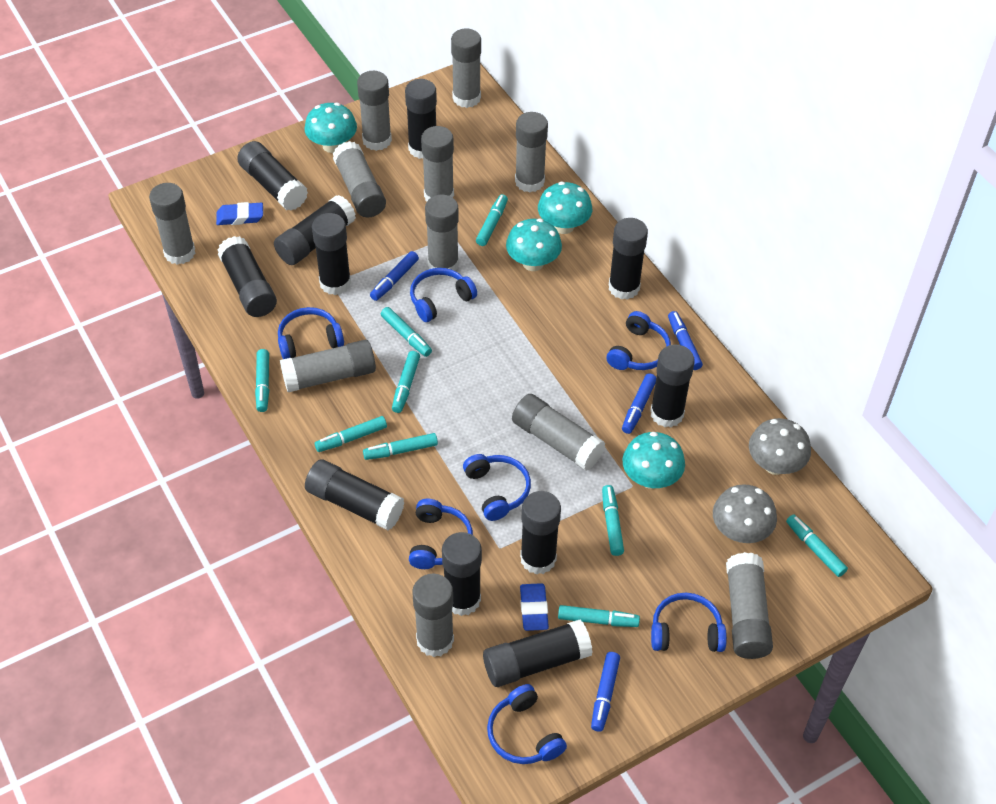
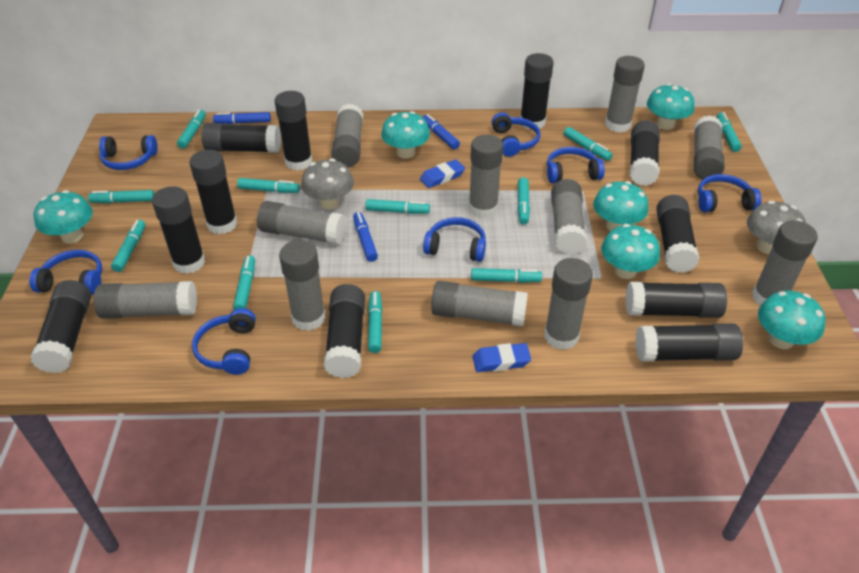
blue marker: [370,251,419,301] [591,652,620,732] [622,373,656,434] [668,311,703,370] = 4 -> [213,112,271,124] [353,212,378,262] [423,114,460,149] = 3
turquoise marker: [255,349,269,412] [315,416,387,452] [363,433,438,460] [381,307,432,357] [392,351,420,413] [476,194,508,246] [558,605,640,627] [602,485,624,556] [786,514,848,577] = 9 -> [88,190,155,203] [111,220,145,272] [177,109,206,149] [233,255,255,310] [237,178,300,193] [365,199,430,214] [368,291,382,353] [471,268,542,283] [518,177,530,224] [564,127,613,161] [717,112,742,152] = 11
turquoise mushroom: [304,103,357,153] [506,219,562,271] [538,182,592,234] [622,432,685,489] = 4 -> [34,190,93,244] [381,111,430,159] [593,181,648,231] [601,224,660,279] [647,83,695,130] [758,291,826,349] = 6

